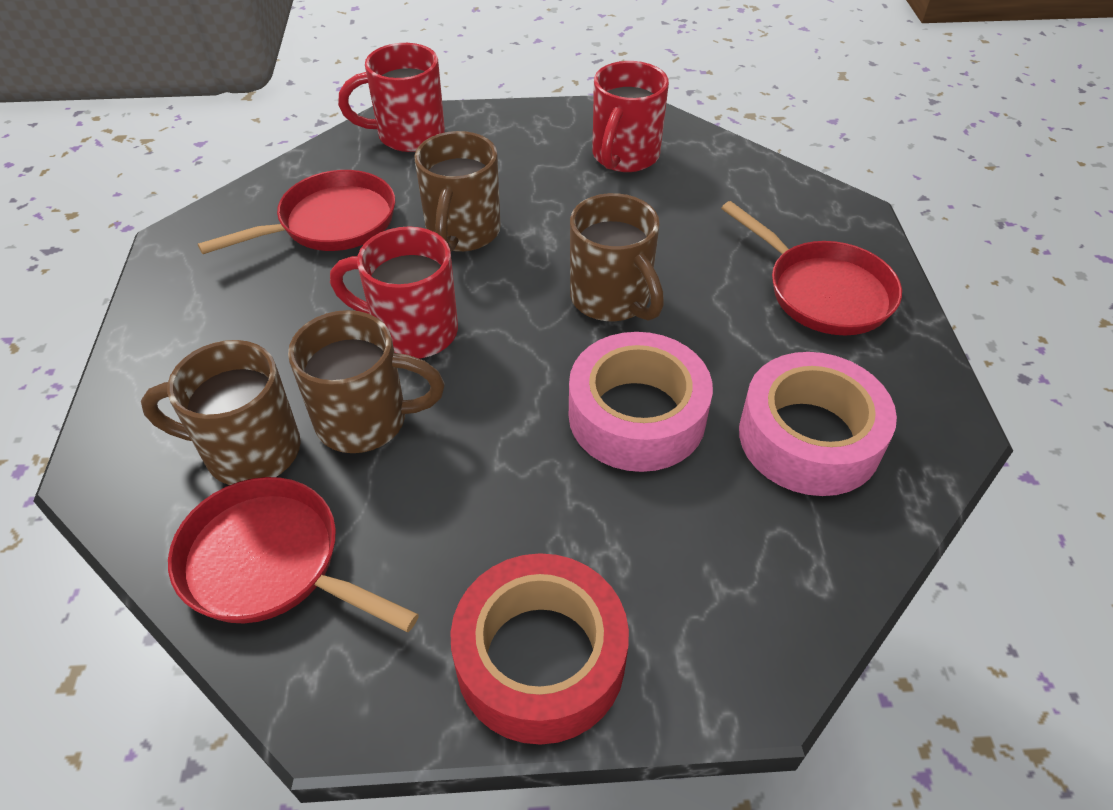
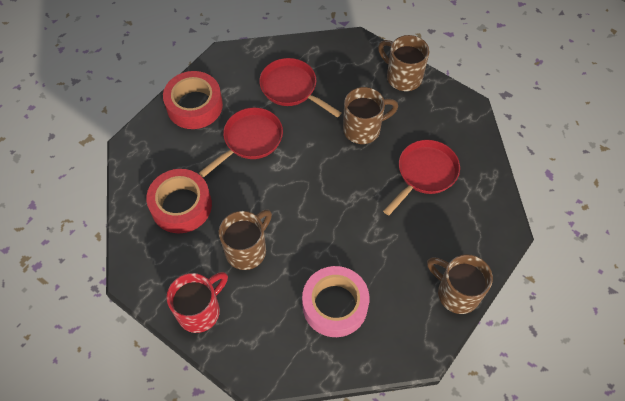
pink tape: [569,332,713,472] [739,352,897,496] = 2 -> [302,266,369,337] = 1
red mug: [330,226,458,359] [338,43,445,152] [592,61,669,172] = 3 -> [167,272,228,333] = 1
red tape: [450,553,629,745] = 1 -> [146,169,212,233] [163,71,223,129] = 2

